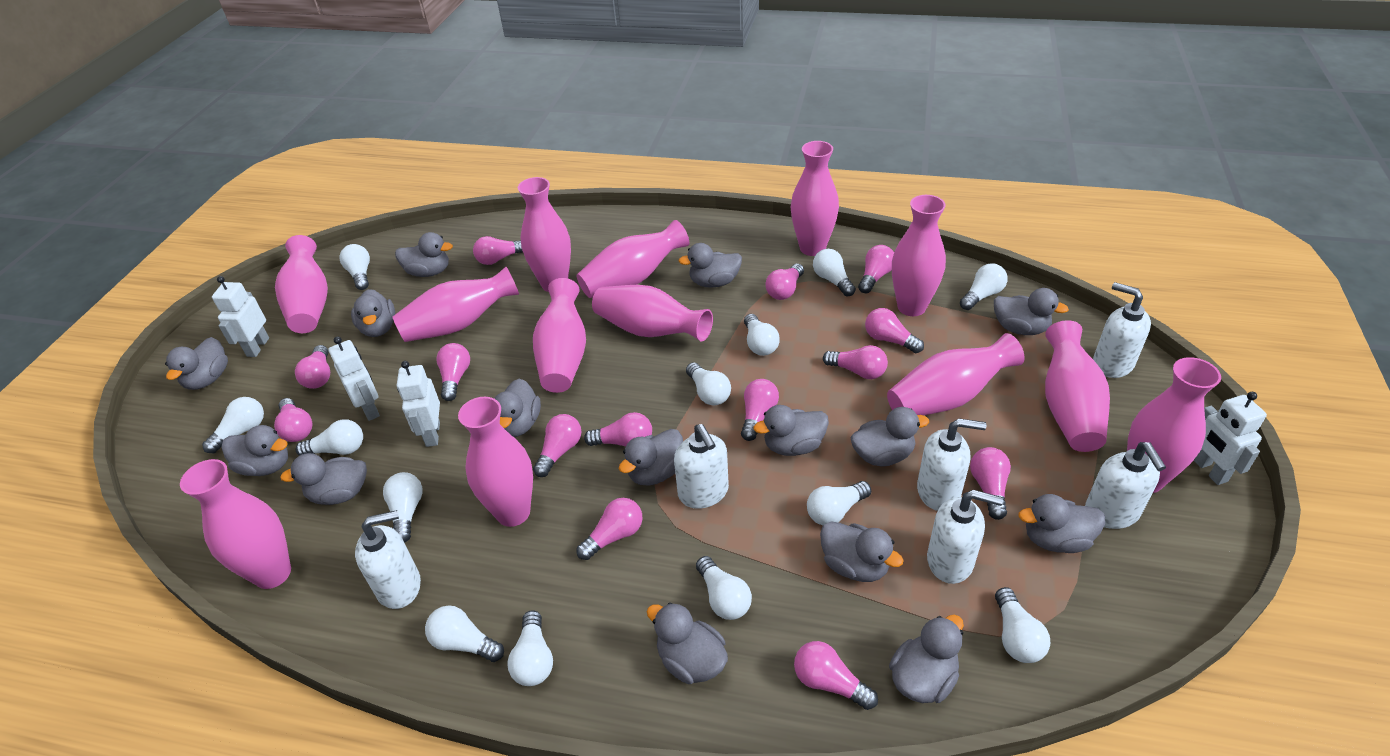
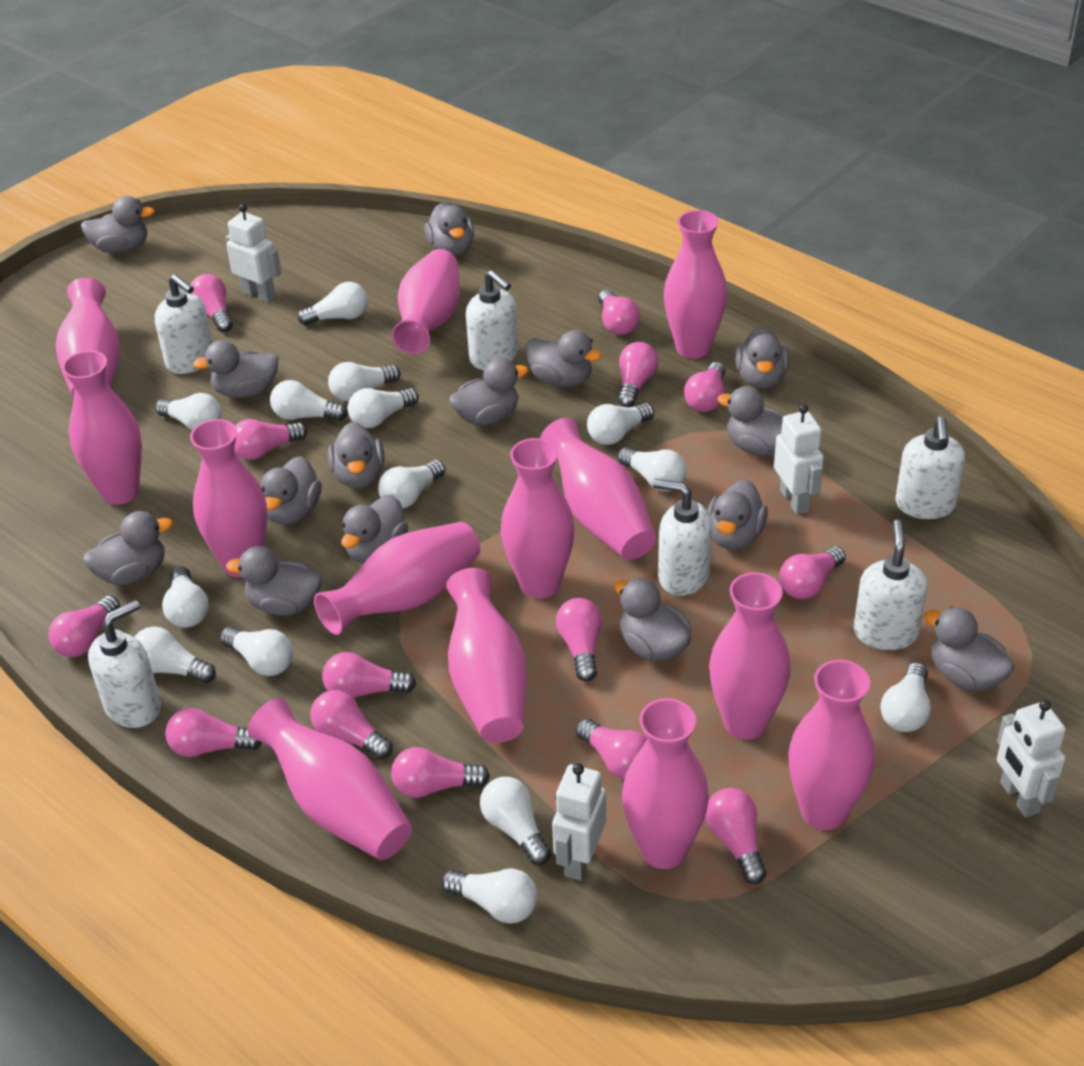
white light bulb: [202,397,264,453] [296,419,363,456] [340,244,370,290] [383,472,423,543] [425,605,504,662] [508,611,553,686] [686,362,731,405] [696,556,752,620] [744,314,780,356] [807,481,871,525] [813,249,856,297] [960,263,1007,310] [995,587,1050,663] = 13 -> [134,626,216,684] [155,393,222,430] [162,566,209,628] [220,626,293,676] [270,380,348,421] [297,282,368,325] [328,362,401,401] [348,388,419,428] [378,460,445,508] [441,868,538,924] [480,777,551,865] [587,403,654,445] [618,447,687,492] [880,662,931,732] = 14

